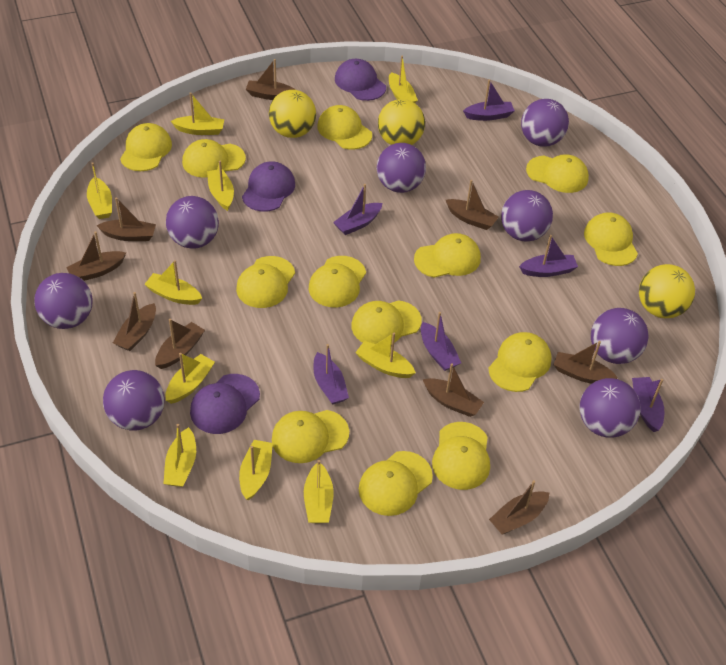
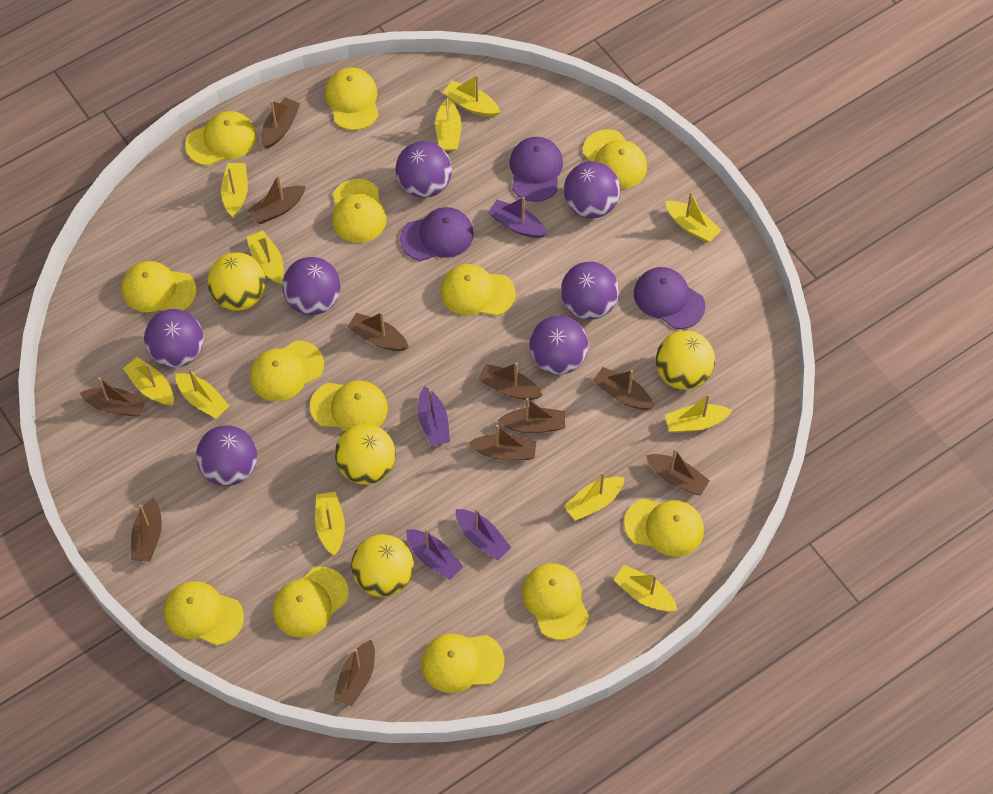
brown boat: [66,231,126,281] [96,197,156,241] [113,292,156,351] [155,319,205,369] [246,59,296,100] [423,363,484,417] [446,180,499,230] [489,480,549,535] [553,341,618,383] = 9 -> [80,377,146,417] [131,498,162,562] [247,175,306,224] [261,97,301,149] [333,640,375,707] [347,312,409,351] [468,424,536,460] [478,363,543,400] [498,398,565,433] [593,367,654,410] [646,448,710,496] = 11
purple ball: [34,273,93,329] [103,370,165,431] [166,196,219,249] [377,143,426,193] [501,190,553,242] [521,99,569,147] [580,378,641,438] [591,308,649,364] = 8 -> [144,309,204,368] [196,425,257,486] [282,257,341,315] [395,141,452,198] [529,316,589,375] [561,261,619,320] [564,161,620,218] = 7
purple boat: [314,344,349,405] [333,184,382,235] [421,312,461,371] [463,79,515,121] [519,235,578,277] [632,377,664,432] = 6 -> [406,528,463,580] [418,386,450,447] [456,508,511,561] [488,197,547,238] = 4
yellow ball: [269,90,316,138] [378,99,425,145] [639,264,695,318] = 3 -> [207,253,266,311] [335,424,396,485] [351,534,414,597] [656,331,715,390] = 4
yellow boat: [87,163,112,219] [144,260,202,305] [163,424,196,487] [165,353,215,404] [171,92,224,135] [207,161,234,211] [239,440,273,500] [304,460,334,523] [355,333,416,378] [389,56,418,103] = 10 -> [123,357,174,406] [175,368,229,419] [221,163,248,217] [246,230,284,285] [315,492,345,556] [435,94,461,151] [443,75,500,117] [564,472,625,521] [613,565,677,611] [665,191,721,242] [665,394,732,433] = 11

